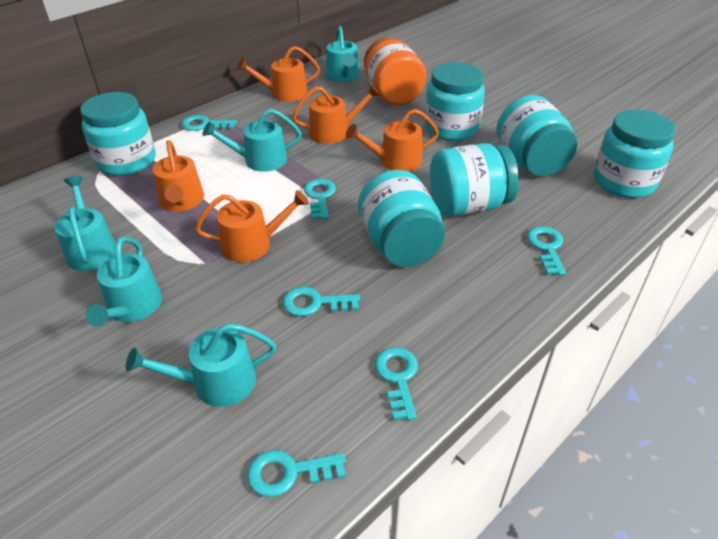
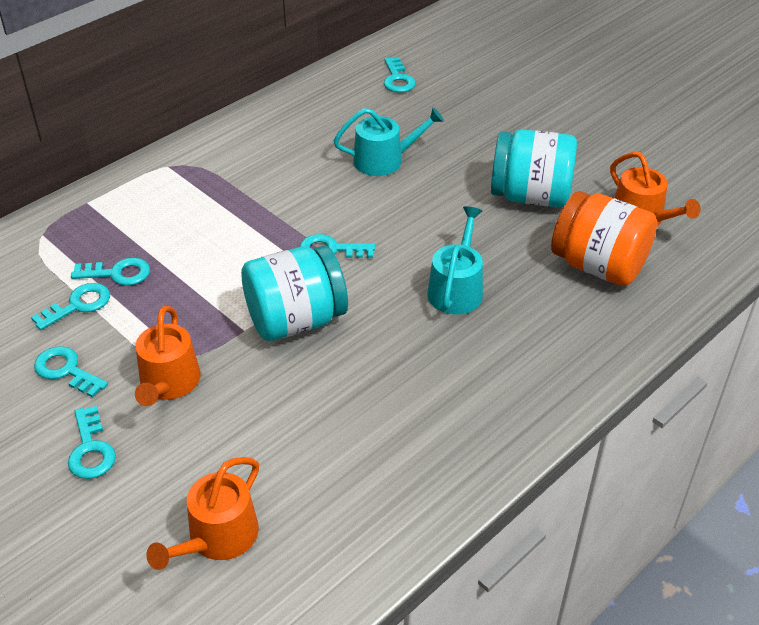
orange watering can: [153,140,204,211] [195,190,309,262] [237,46,320,102] [292,84,380,144] [346,109,439,172] = 5 -> [135,306,201,406] [146,457,259,570] [610,152,700,226] = 3
turquoise jar: [80,92,155,176] [358,170,445,267] [425,62,485,141] [430,143,519,217] [497,95,577,176] [594,110,675,198] = 6 -> [241,245,348,341] [491,129,577,207] = 2
turquoise watering can: [55,176,116,271] [86,237,162,327] [126,323,276,407] [202,109,302,172] [326,26,360,82] = 5 -> [334,107,444,176] [427,206,483,315] = 2

